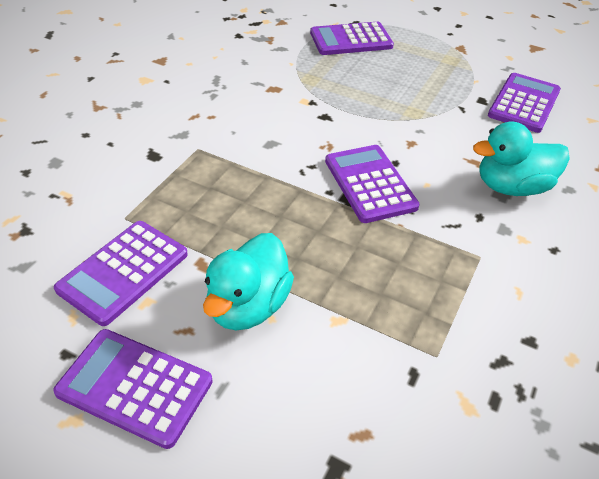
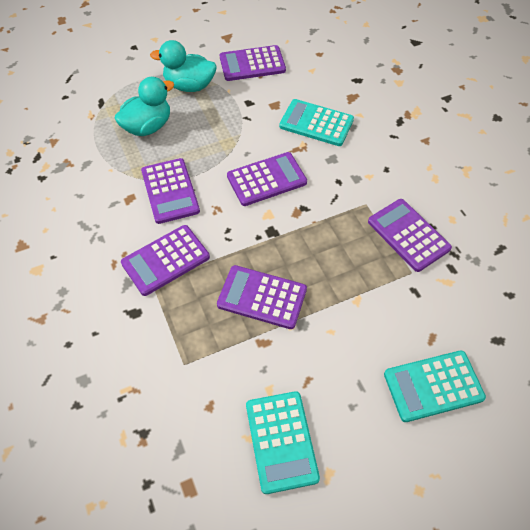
purple calculator: [53,329,213,449] [54,221,188,326] [310,22,394,55] [325,145,420,223] [488,73,561,133] = 5 -> [121,225,210,296] [141,158,200,224] [217,265,307,329] [220,45,286,81] [227,152,307,206] [368,199,452,272] = 6
turquoise calculator: none = 0 -> [246,391,320,494] [279,99,354,146] [384,350,486,422] = 3

